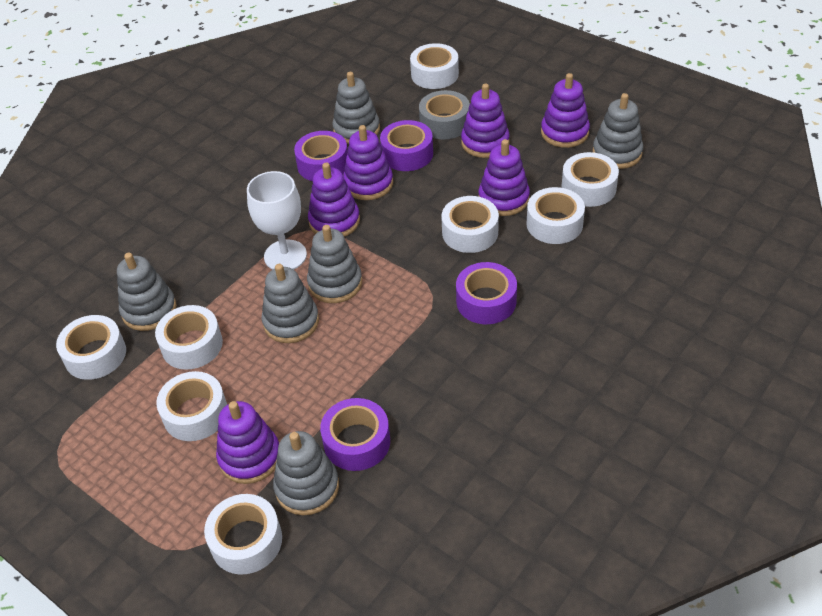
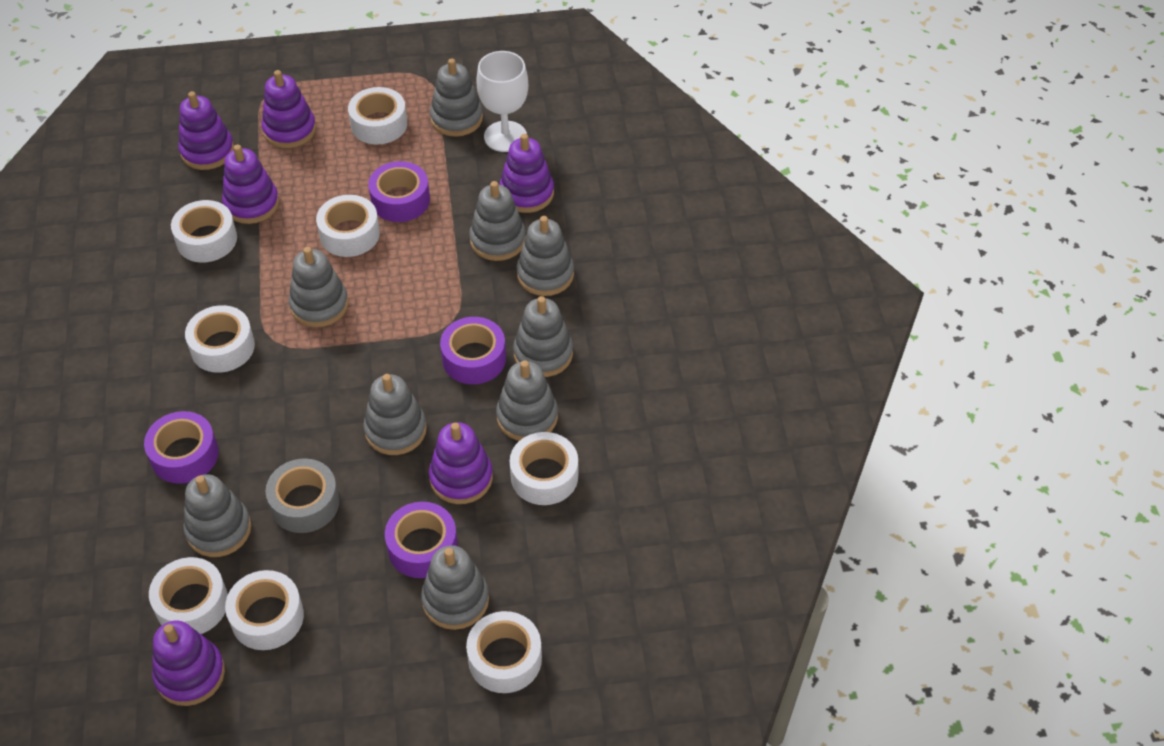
grey stacking toy: [117,253,177,331] [262,264,319,343] [273,431,339,515] [307,225,362,303] [332,72,380,144] [592,93,643,169] = 6 -> [184,474,251,557] [289,247,348,327] [363,374,427,455] [421,545,489,630] [430,58,483,137] [469,181,526,261] [496,360,558,441] [513,296,573,377] [517,216,574,296] = 9

